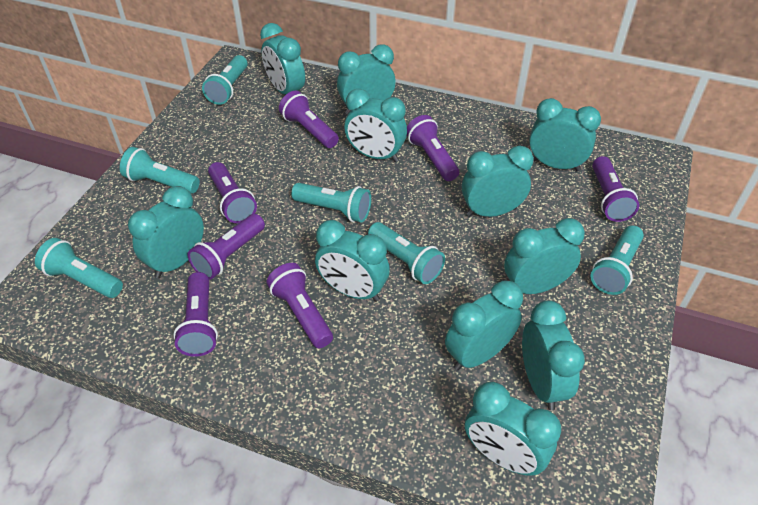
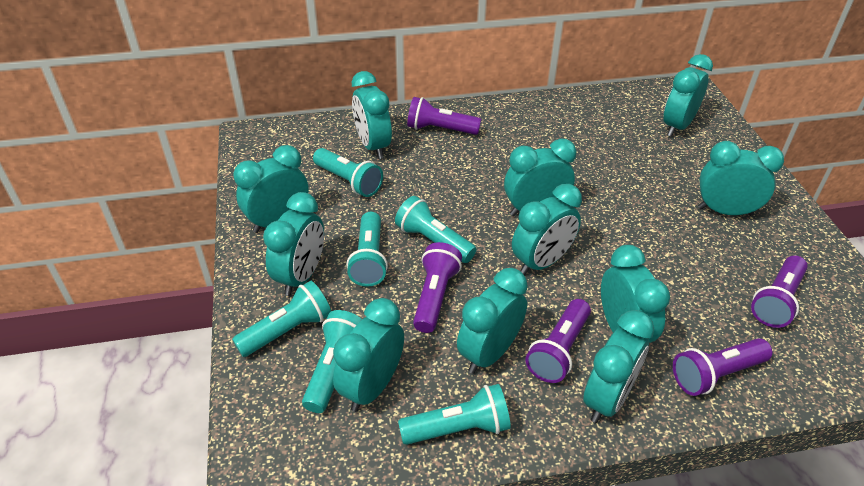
purple flashlight: [173,272,218,357] [187,214,265,280] [208,162,257,223] [267,263,333,348] [279,91,339,148] [407,115,459,181] [592,156,639,222] = 7 -> [407,97,481,135] [413,242,462,333] [525,299,591,383] [673,338,772,396] [751,256,808,328] = 5

